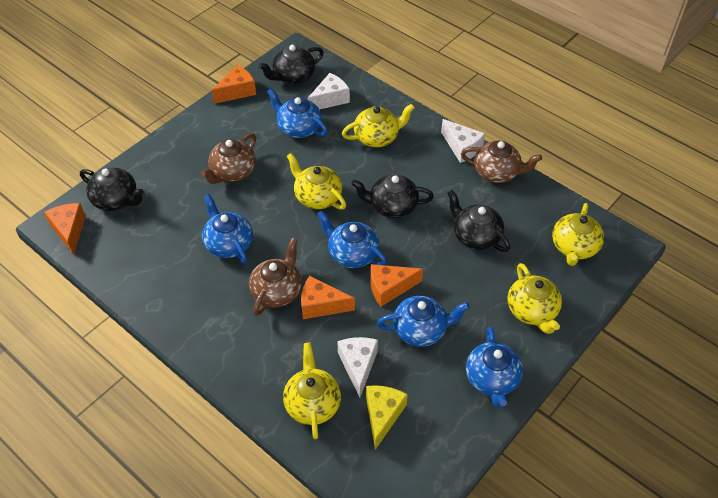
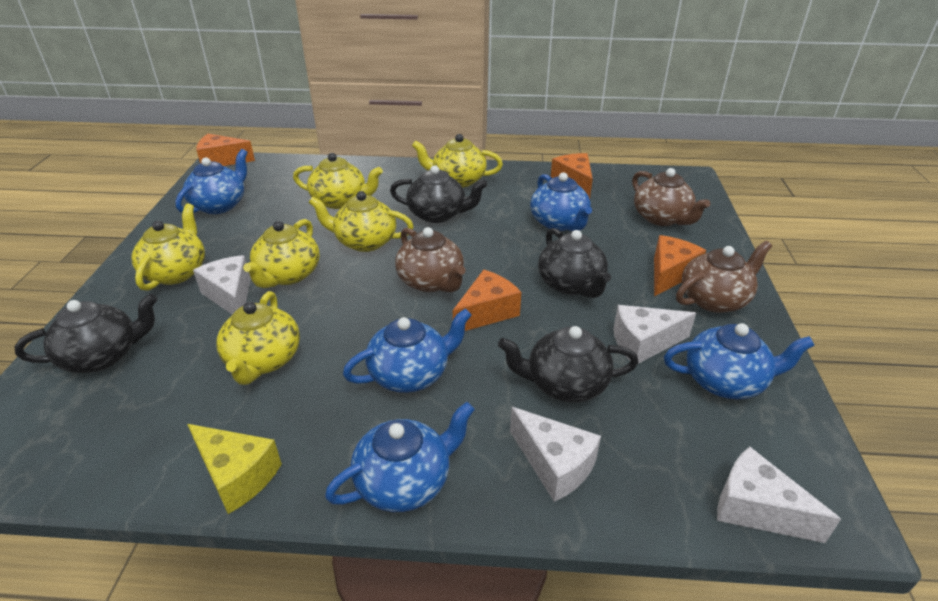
white cheese: [307,73,350,110] [337,337,378,398] [441,119,485,163] = 3 -> [193,255,251,315] [510,407,601,502] [613,305,696,364] [717,447,841,543] = 4
yellow teapot: [283,343,341,439] [287,153,346,210] [342,104,415,147] [508,263,562,334] [552,203,604,266] = 5 -> [132,204,205,291] [216,291,300,385] [243,219,320,288] [293,153,383,209] [309,191,414,252] [412,134,503,187] = 6

